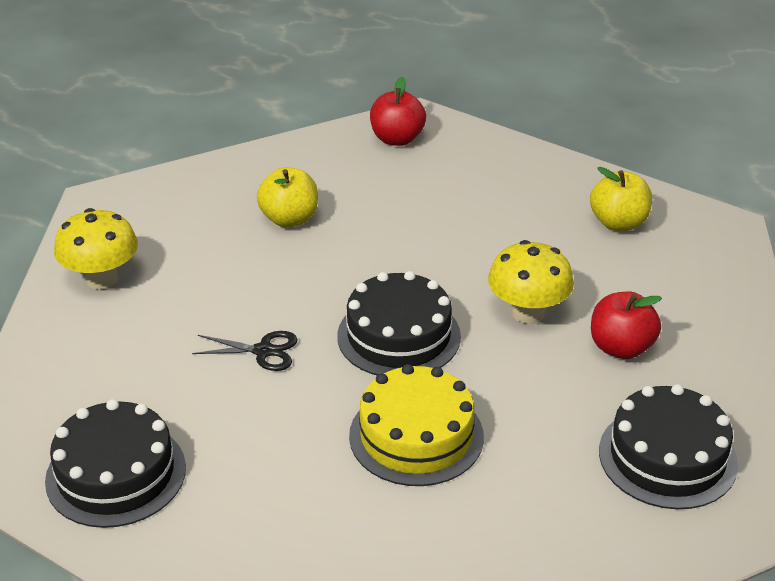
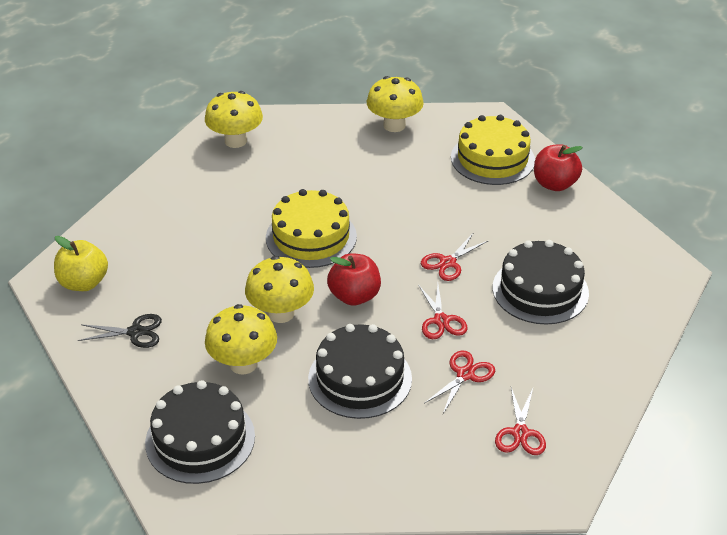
red scissors: none = 0 -> [418,284,468,339] [421,233,489,281] [425,350,495,414] [495,388,546,455] = 4
yellow apple: [257,167,318,227] [590,167,652,231] = 2 -> [54,236,108,291] = 1
yellow cake: [349,364,484,486] = 1 -> [266,189,357,268] [451,115,535,185] = 2
yellow mushroom: [54,208,138,290] [488,240,574,324] = 2 -> [205,91,263,148] [205,304,277,374] [245,256,314,323] [367,76,424,132] = 4

